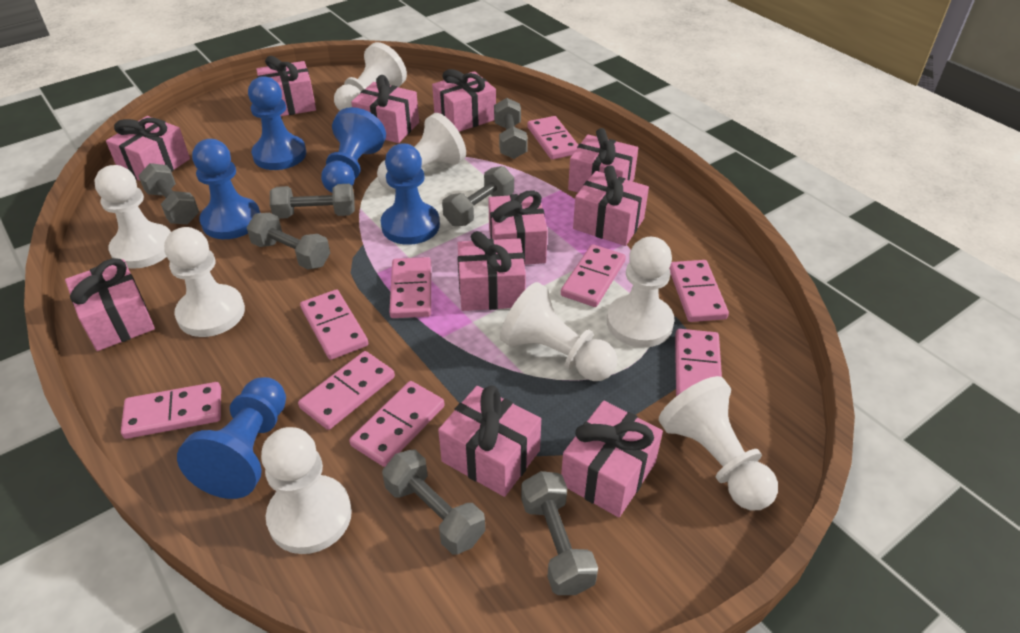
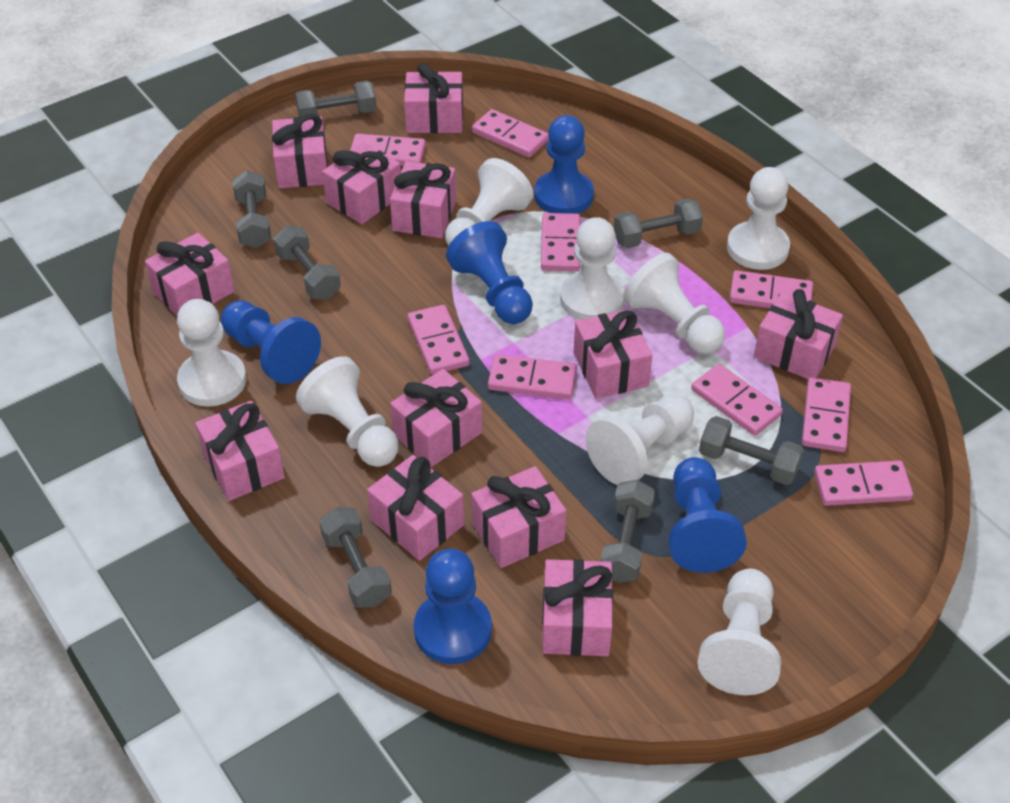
pink gift: [65,258,155,351] [106,116,190,181] [256,56,316,116] [351,75,419,143] [432,69,496,132] [438,385,541,497] [458,231,526,311] [488,190,548,265] [561,401,663,517] [568,128,638,193] [573,165,649,246] = 11 -> [145,233,235,316] [195,401,285,501] [272,114,328,188] [322,142,401,224] [367,455,464,561] [390,161,456,238] [390,369,482,468] [404,63,463,133] [471,466,566,568] [542,559,613,656] [574,309,652,399] [754,289,843,379] = 12

